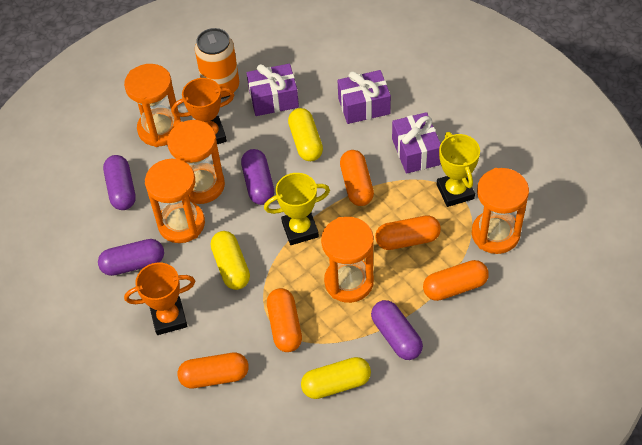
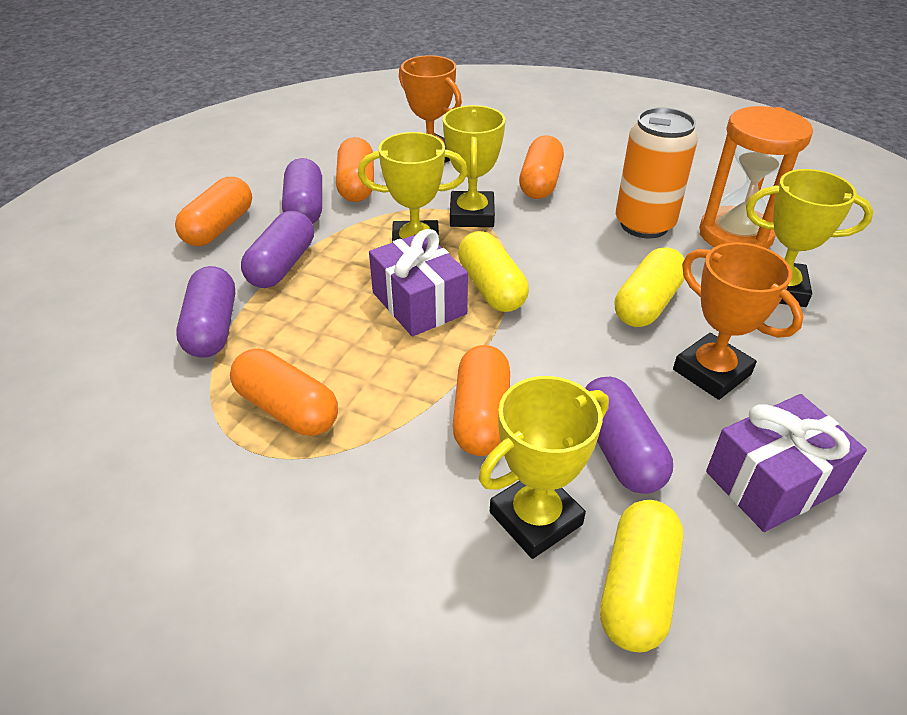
orange hourglass: [124,64,181,147] [145,158,205,243] [167,120,225,204] [321,217,374,303] [472,168,529,254] = 5 -> [699,106,813,249] = 1
purple gift: [247,64,299,116] [338,70,391,124] [392,112,441,174] = 3 -> [369,229,468,336] [706,394,867,532] = 2
yellow trophy: [264,173,330,245] [437,132,480,207] = 2 -> [358,132,468,242] [443,105,505,227] [479,376,609,559] [746,169,874,307] = 4

